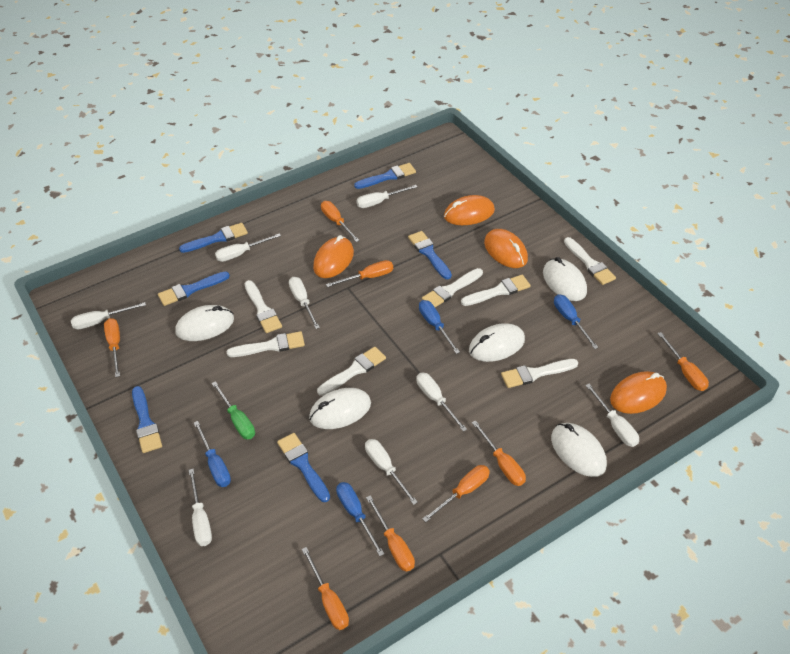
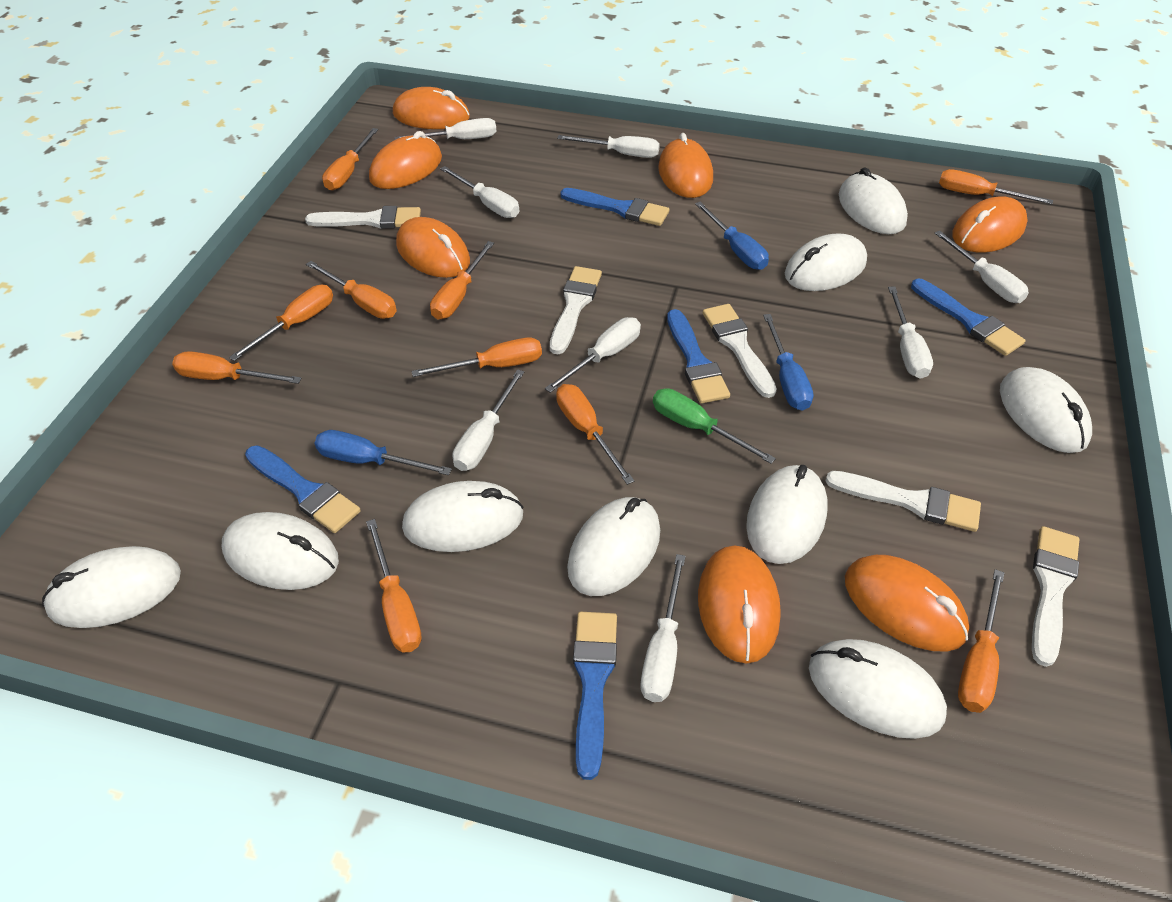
blue brush: [132,386,162,453] [158,271,230,306] [179,223,248,253] [277,433,330,502] [354,163,416,189] [408,231,452,279] = 6 -> [245,445,361,533] [561,188,669,226] [573,612,617,780] [667,309,730,404] [911,279,1025,356] = 5
blue screwdriver: [194,421,231,487] [336,482,384,556] [419,300,460,354] [554,294,598,349] = 4 -> [315,430,452,475] [695,202,769,270] [763,314,813,411] = 3
orange mouse: [313,235,354,278] [444,195,495,225] [484,229,528,268] [610,371,667,414] = 4 -> [369,131,442,189] [393,87,470,129] [396,217,470,278] [658,133,713,198] [698,546,781,664] [845,555,969,652] [952,197,1028,253] = 7
orange screwdriver: [104,318,120,377] [302,547,349,630] [321,201,359,242] [326,260,393,287] [366,495,415,572] [422,465,490,522] [472,420,526,486] [657,332,709,391] = 8 -> [172,351,302,384] [229,285,333,361] [306,261,397,319] [322,128,378,190] [366,519,422,652] [411,337,542,377] [430,241,494,319] [556,384,635,485] [939,169,1053,204] [958,569,1004,713] = 10
white brush: [226,331,305,357] [245,280,282,333] [317,347,386,396] [422,268,483,307] [461,275,531,306] [501,359,578,388] [564,237,616,285] = 7 -> [305,206,421,229] [550,266,602,354] [703,304,777,398] [826,471,981,532] [1032,526,1079,667] = 5
white mouse: [175,305,234,341] [309,388,371,429] [469,323,525,362] [543,257,587,301] [551,423,607,477] = 5 -> [42,546,181,628] [222,512,339,590] [402,481,524,552] [567,497,660,596] [746,465,828,564] [785,233,867,291] [809,639,947,739] [839,167,908,234] [1000,367,1092,453] = 9

